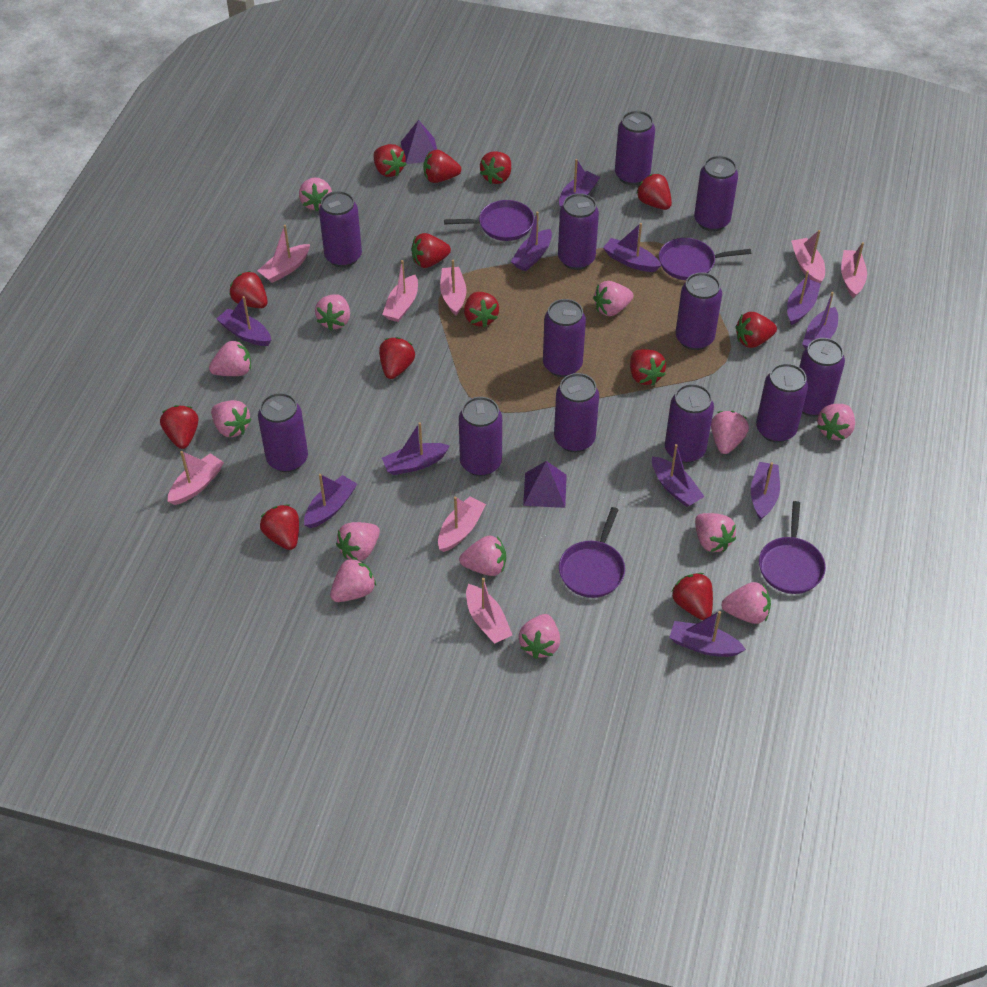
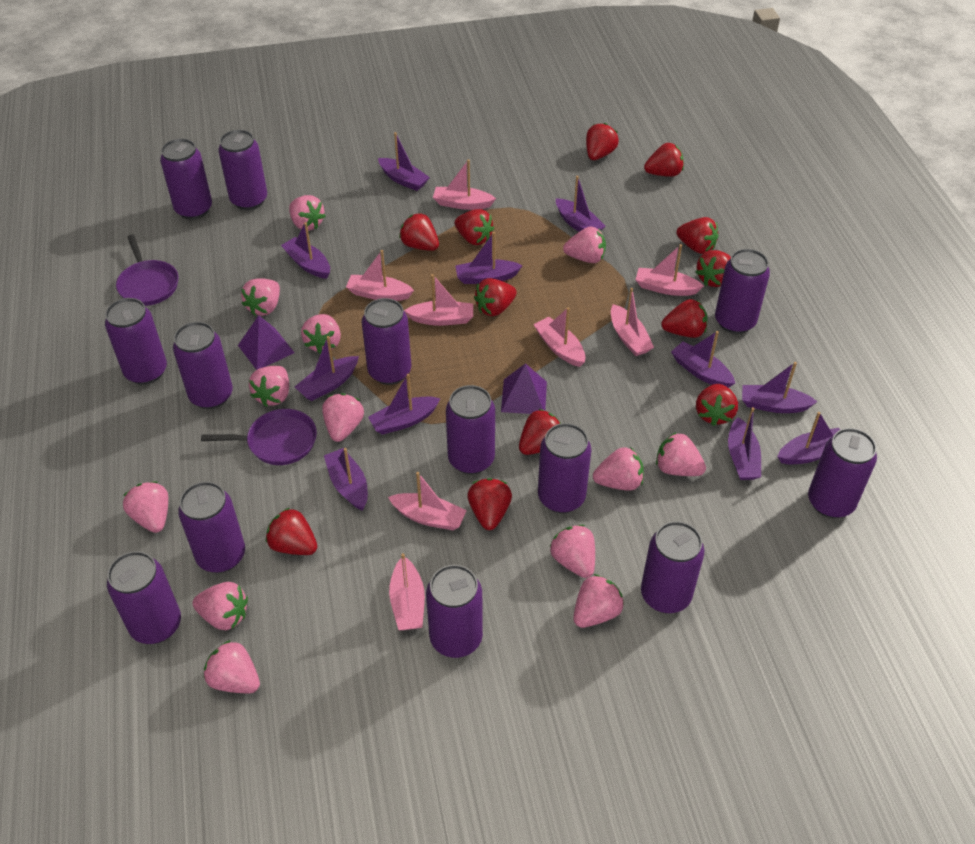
purple can: [258,393,308,472] [319,191,362,267] [459,397,502,476] [543,299,586,377] [554,373,599,452] [558,193,599,270] [615,110,655,185] [665,384,714,463] [676,272,722,350] [694,156,738,231] [756,363,808,443] [799,338,845,417] = 12 -> [105,298,167,385] [107,551,181,644] [160,138,212,219] [173,322,233,409] [178,482,245,573] [218,130,267,210] [362,298,411,385] [426,565,483,658] [446,385,495,474] [538,423,591,513] [641,521,704,613] [715,249,770,334] [808,428,877,518] = 13
purple pan: [444,200,534,241] [559,507,625,598] [659,238,751,280] [759,501,826,594] = 4 -> [116,235,178,306] [201,409,317,465] = 2
red strawberry: [160,405,198,449] [229,271,268,308] [260,504,299,550] [374,144,406,177] [379,337,415,379] [411,233,451,268] [423,150,461,183] [464,292,499,327] [480,151,511,184] [630,349,666,386] [636,174,672,210] [672,573,713,620] [736,312,777,348] = 13 -> [266,508,317,555] [399,213,439,251] [454,209,494,245] [467,478,512,530] [474,278,517,316] [519,409,561,455] [586,123,619,160] [644,143,684,177] [661,299,707,338] [676,217,718,254] [696,250,731,287] [696,384,738,426] = 12

